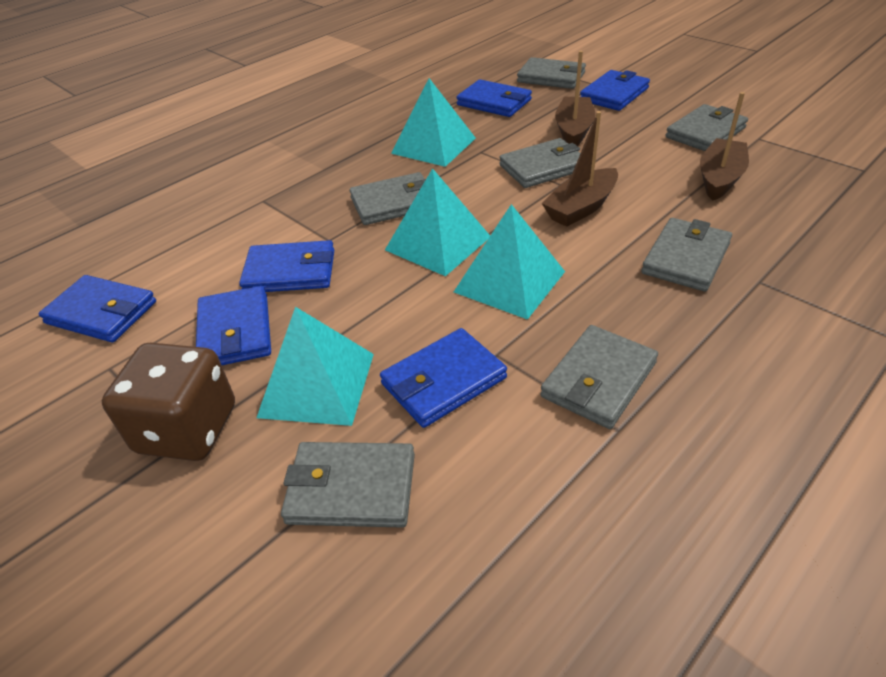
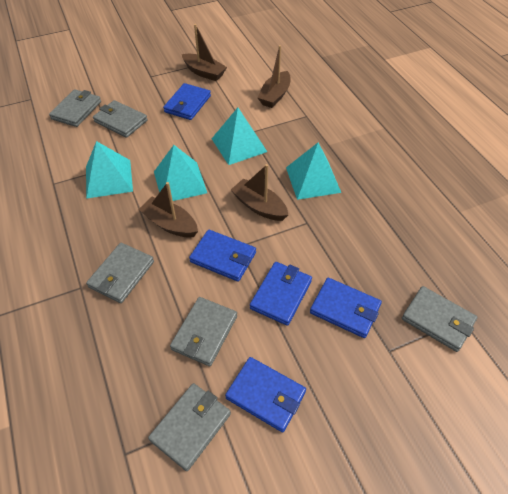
blue wallet: [39,275,156,342] [196,286,271,365] [239,240,334,292] [380,328,507,428] [457,79,532,117] [580,70,650,111] = 6 -> [163,83,211,120] [189,230,256,282] [225,357,306,432] [250,262,312,326] [310,278,382,338] = 5
brown boat: [542,111,618,227] [555,51,596,146] [700,92,749,201] = 3 -> [139,182,198,238] [182,24,227,81] [231,164,288,221] [258,45,290,108] = 4
brown dice: [102,343,235,461] = 1 -> none = 0
grey wallet: [281,442,415,528] [350,172,426,225] [499,138,580,188] [517,57,586,89] [540,325,658,429] [641,218,732,291] [665,104,748,151] = 7 -> [49,89,101,127] [86,243,154,303] [93,100,148,138] [148,383,231,471] [170,297,237,366] [402,286,477,352] = 6

